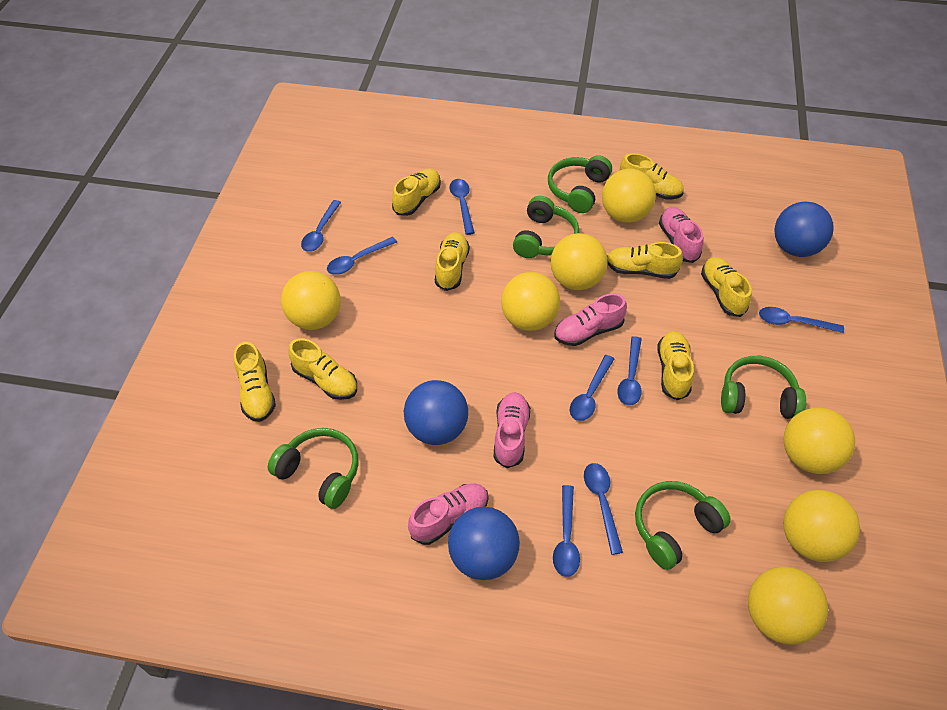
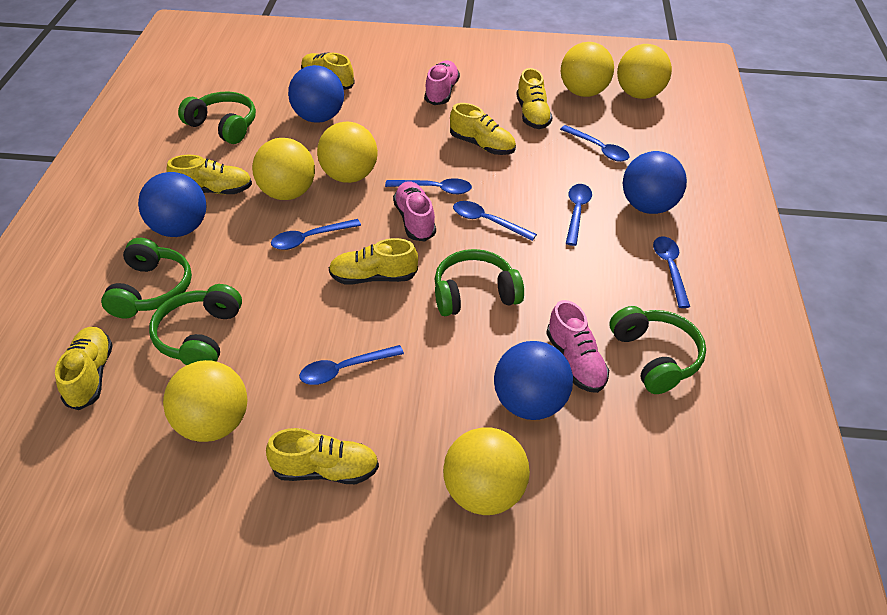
blue ball: [404,380,468,445] [448,507,520,580] [775,201,834,257] = 3 -> [138,172,206,237] [288,65,344,123] [494,341,573,420] [623,151,687,214] = 4
blue spoon: [301,200,341,252] [327,237,397,275] [449,179,475,235] [553,485,580,577] [570,355,614,421] [584,463,623,555] [617,336,642,406] [759,307,844,333] = 8 -> [271,219,361,250] [299,345,404,385] [385,178,472,194] [453,201,537,241] [560,125,629,162] [566,184,592,246] [653,236,690,308] = 7
pink shoe: [408,484,489,545] [493,392,531,468] [554,293,627,346] [659,207,703,263] = 4 -> [393,181,436,242] [424,61,460,105] [546,300,609,393] = 3
yellow ball: [281,271,341,330] [501,272,560,331] [551,233,608,290] [602,169,656,223] [748,567,828,645] [783,490,860,562] [784,407,855,474] = 7 -> [163,360,248,442] [252,138,315,200] [317,122,378,183] [443,427,530,515] [561,42,614,97] [617,44,672,99] = 6
yellow shoe: [234,342,276,422] [288,338,357,400] [392,168,441,216] [435,232,470,291] [607,242,683,279] [620,153,684,199] [657,331,694,400] [701,257,752,317] = 8 -> [55,327,113,410] [166,155,252,194] [266,428,379,484] [301,52,355,90] [329,238,418,284] [450,103,516,155] [516,68,553,129] = 7

